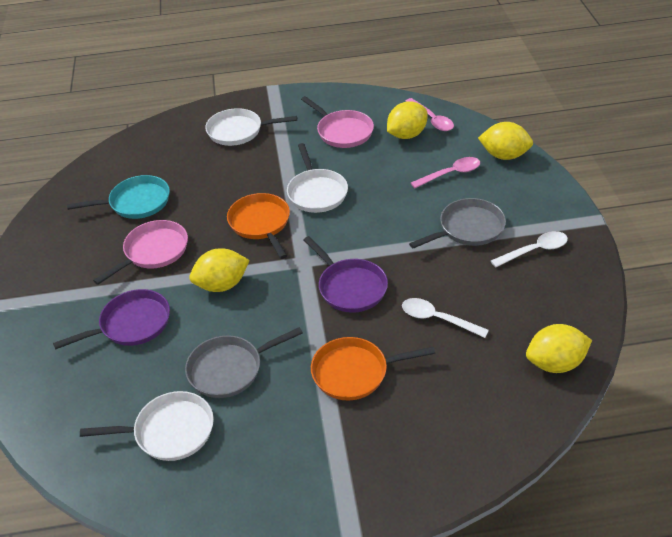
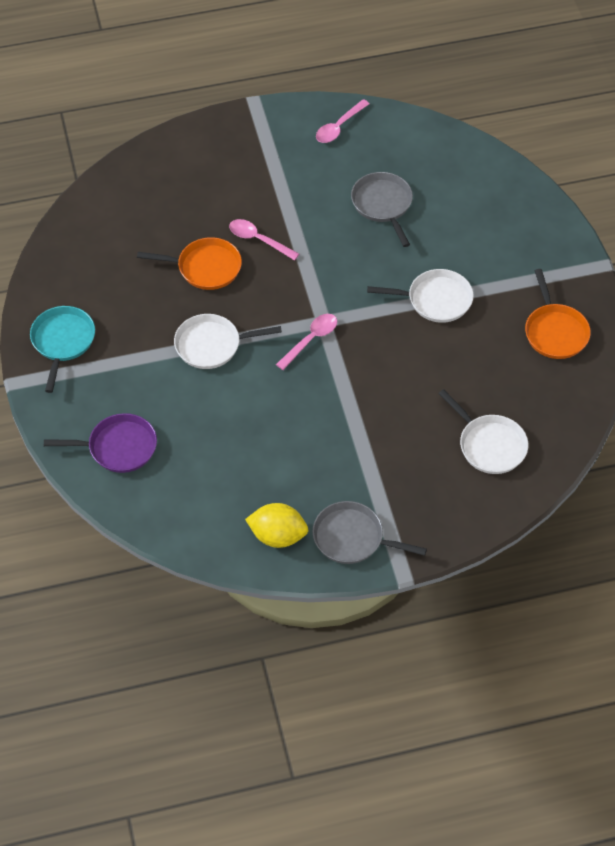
pink pan: [93,220,188,285] [301,96,374,148] = 2 -> none = 0
pink spoon: [405,98,454,131] [411,157,480,188] = 2 -> [229,219,299,261] [276,314,337,370] [316,99,369,143] = 3
purple pan: [53,289,170,349] [304,236,388,313] = 2 -> [44,413,157,473] = 1
white spoon: [402,298,489,338] [491,231,568,268] = 2 -> none = 0
yellow lemon: [189,248,250,292] [387,101,427,139] [478,122,533,160] [526,324,592,373] = 4 -> [245,503,308,548] = 1

